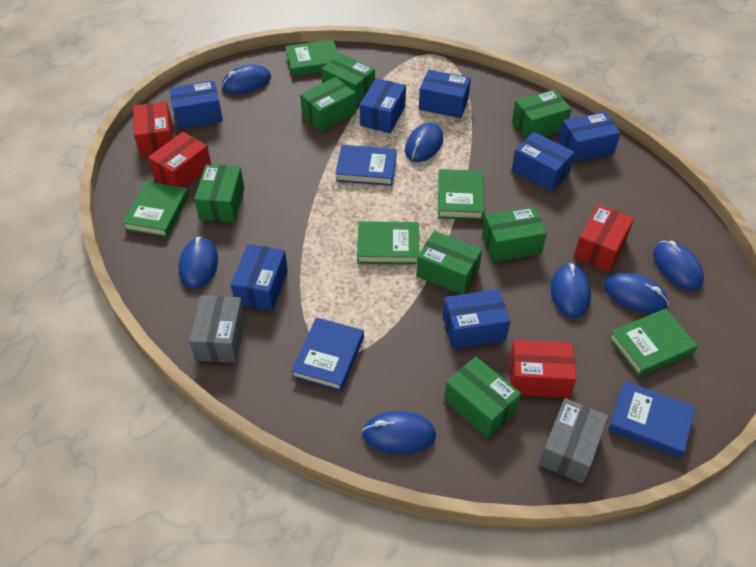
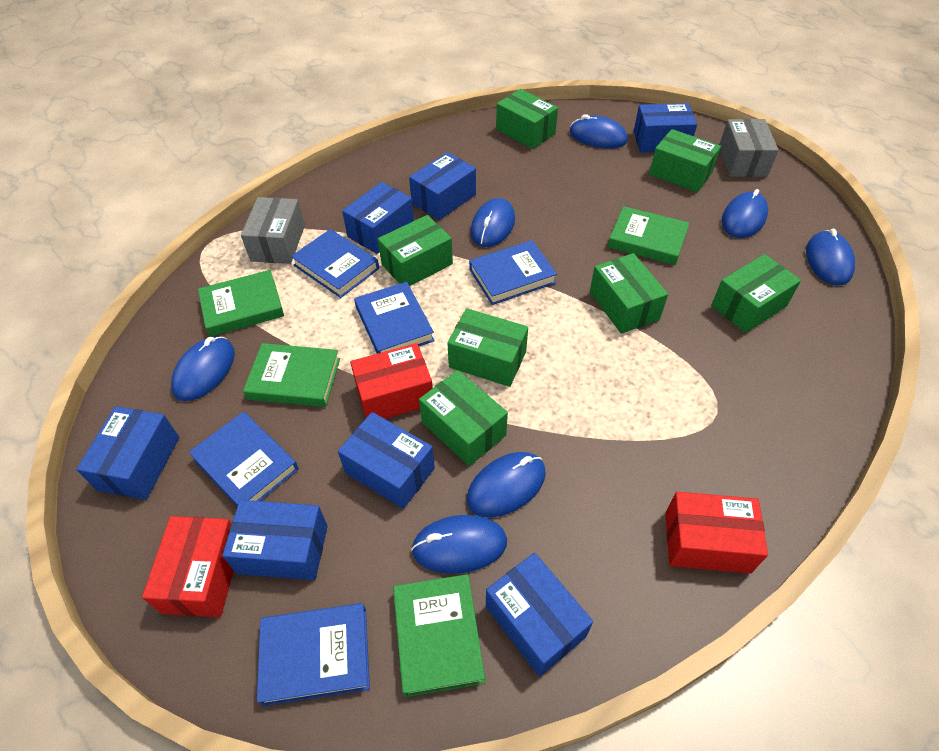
blue book: [291,317,364,392] [335,145,397,186] [608,381,696,458] = 3 -> [189,412,299,506] [257,603,370,706] [291,229,379,298] [354,282,435,354] [469,240,557,305] = 5
green book: [122,181,189,237] [285,39,339,76] [357,221,420,264] [438,169,484,220] [609,308,698,377] = 5 -> [198,270,284,337] [243,343,340,407] [393,574,485,697] [608,206,689,265] = 4
red box: [133,101,173,157] [148,132,212,188] [509,340,576,398] [574,204,634,272] = 4 -> [142,516,234,617] [350,343,433,419] [665,492,768,574] = 3

